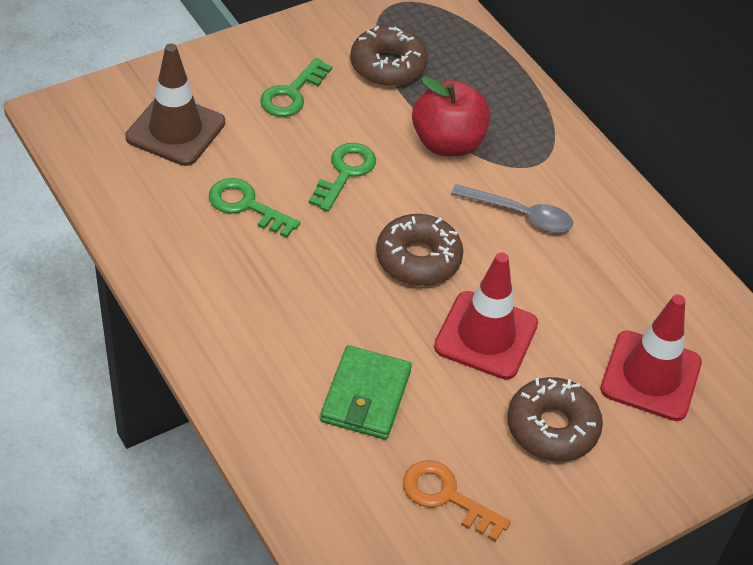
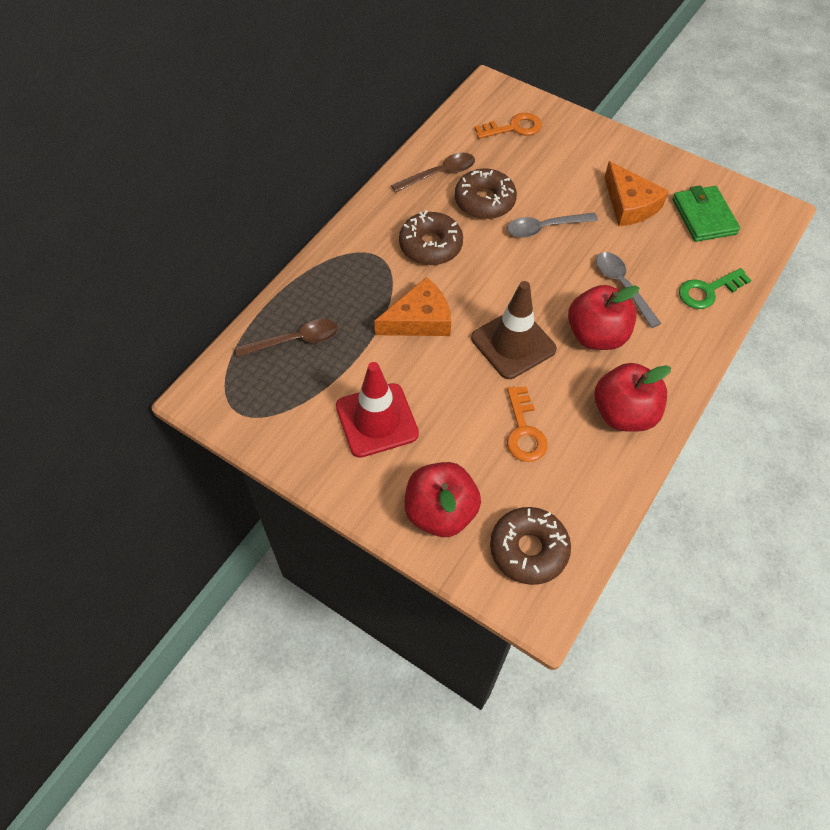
brown spoon: none = 0 -> [235,319,338,357] [391,153,475,193] = 2
green key: [209,178,301,238] [260,58,332,117] [309,143,376,212] = 3 -> [679,268,751,309] = 1
grey spoon: [451,184,573,233] = 1 -> [507,212,598,238] [596,252,661,328] = 2
orange cheese: none = 0 -> [374,277,451,336] [604,161,669,226] = 2
orange key: [403,460,511,542] = 1 -> [474,113,542,139] [507,386,548,462] = 2
red apple: [412,76,490,156] = 1 -> [405,462,481,537] [568,285,639,350] [595,363,671,432] = 3
red traffic cone: [434,252,538,380] [600,294,702,421] = 2 -> [336,362,419,458] = 1

